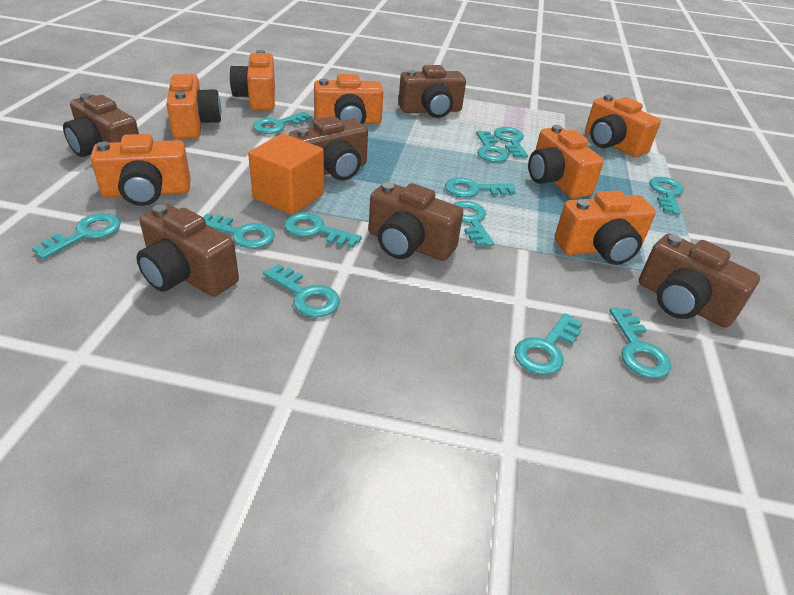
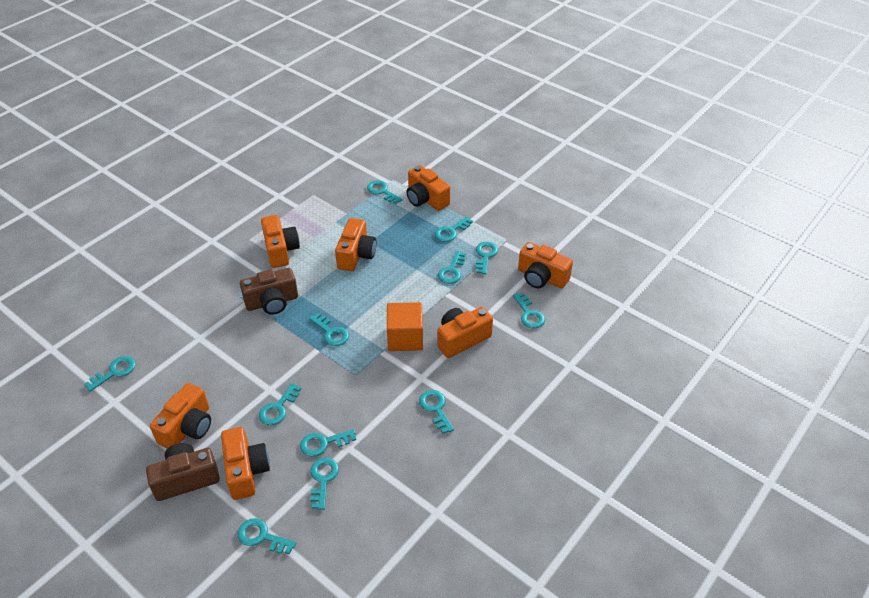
brown camera: [63,93,139,157] [136,204,239,297] [289,116,368,181] [369,182,463,261] [398,65,466,118] [639,233,760,328] = 6 -> [146,443,220,501] [240,268,298,315] = 2

